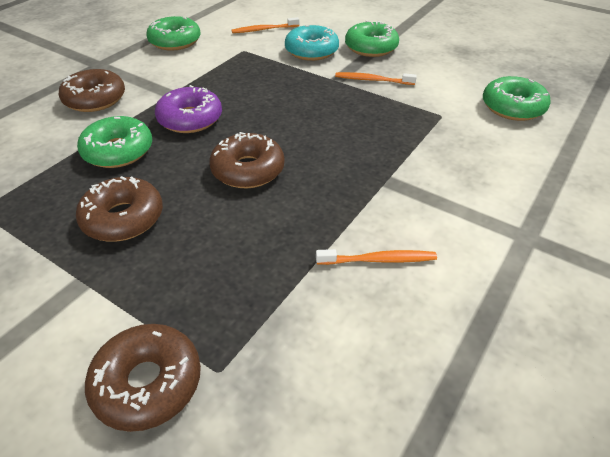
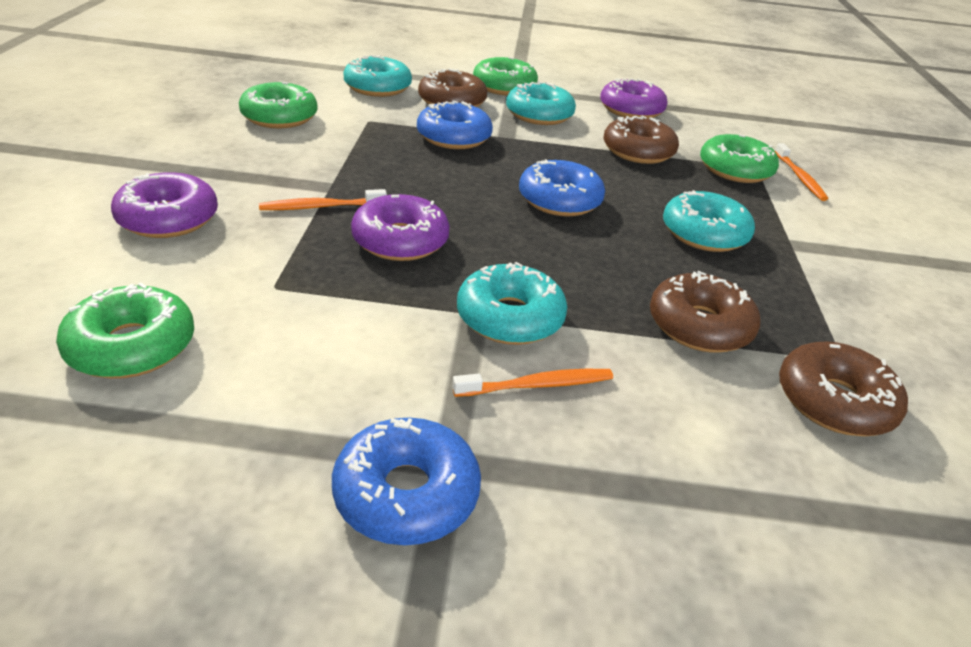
blue donut: none = 0 -> [332,418,481,545] [417,100,493,149] [519,159,605,217] = 3
purple donut: [155,85,222,133] = 1 -> [111,172,218,238] [351,194,450,261] [600,78,668,118] = 3
turquoise donut: [285,25,339,61] = 1 -> [344,55,412,97] [457,262,567,345] [506,81,576,125] [663,190,755,252] = 4

